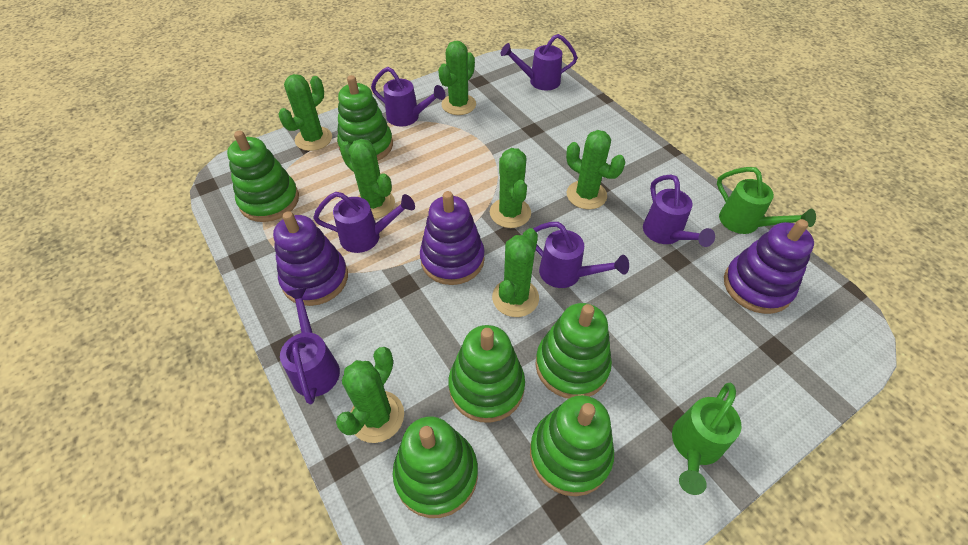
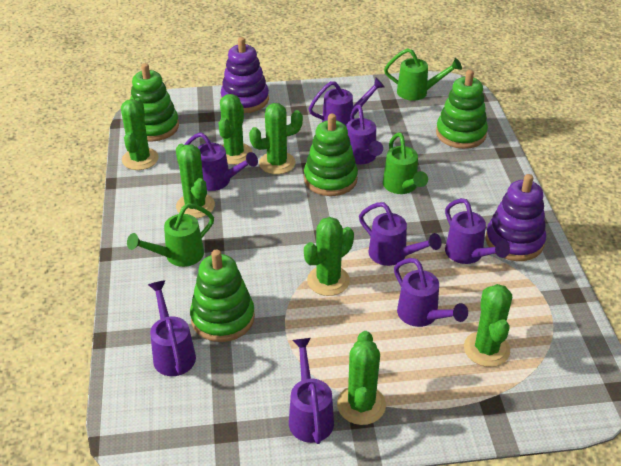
green stacking toy: [227,131,299,222] [337,75,393,160] [393,417,478,518] [448,325,525,423] [530,395,614,496] [535,303,612,399] = 6 -> [130,63,179,142] [190,249,255,342] [304,114,358,196] [436,70,488,149] = 4
green watering can: [672,383,741,495] [717,167,816,234] = 2 -> [127,203,214,267] [383,133,428,194] [384,48,462,101] = 3
purple stacking toy: [273,211,348,306] [420,191,485,285] [724,219,814,314] = 3 -> [221,37,269,113] [485,174,546,261] = 2
purple watering can: [280,287,340,404] [313,192,415,253] [371,67,446,127] [501,34,578,90] [533,222,629,288] [643,174,715,247] = 6 -> [148,280,196,376] [184,132,258,191] [289,338,334,444] [309,78,385,126] [346,105,383,164] [359,202,442,266] [394,258,468,327] [445,198,510,264] = 8

